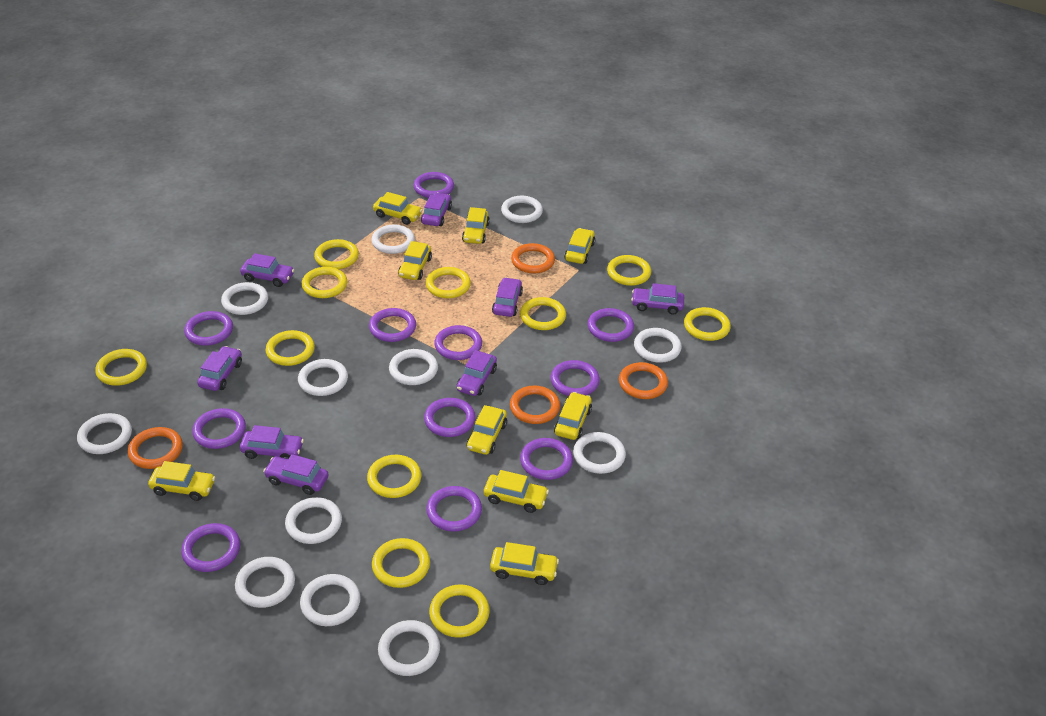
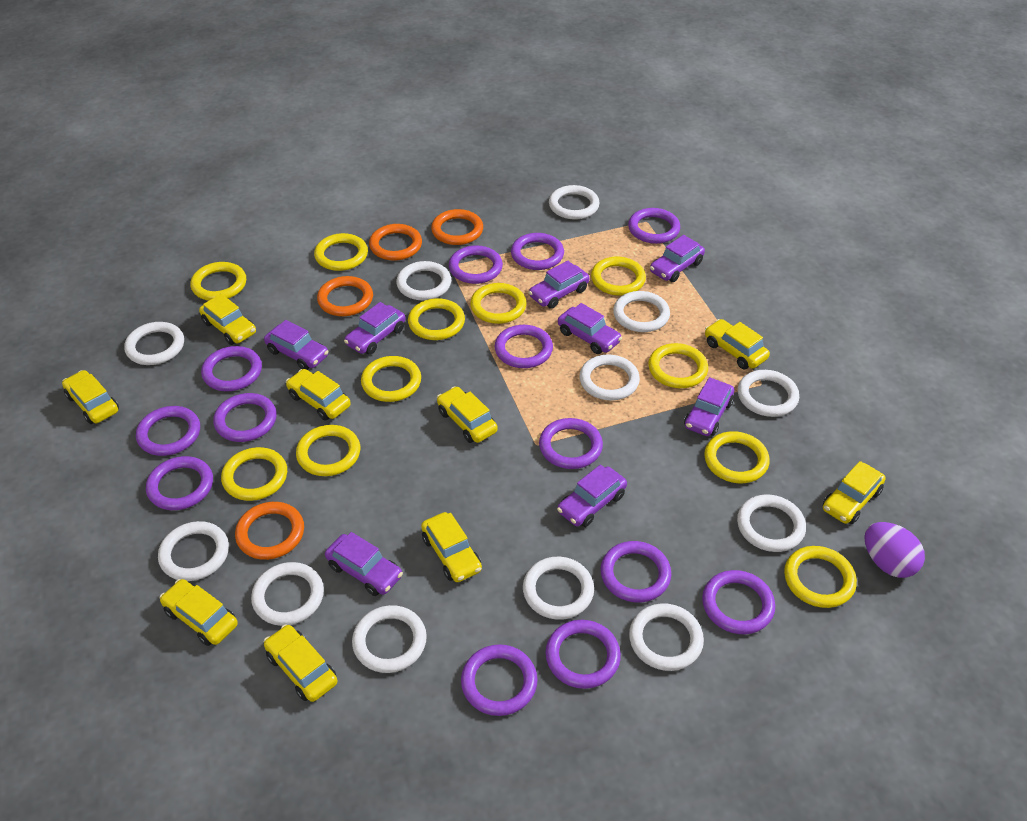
purple egg: none = 0 -> [864,522,925,578] = 1
purple ring: [181,523,241,572] [184,311,233,346] [192,408,246,449] [369,308,416,342] [413,172,454,198] [424,398,475,437] [426,486,482,532] [434,325,482,360] [520,438,573,480] [551,360,600,396] [588,308,634,342] = 11 -> [136,406,200,456] [146,456,213,510] [201,346,262,391] [213,393,277,442] [449,245,503,284] [461,644,537,716] [495,325,553,368] [511,233,564,270] [539,418,603,469] [545,620,621,689] [601,541,671,603] [628,208,680,244] [702,570,775,634] = 13

